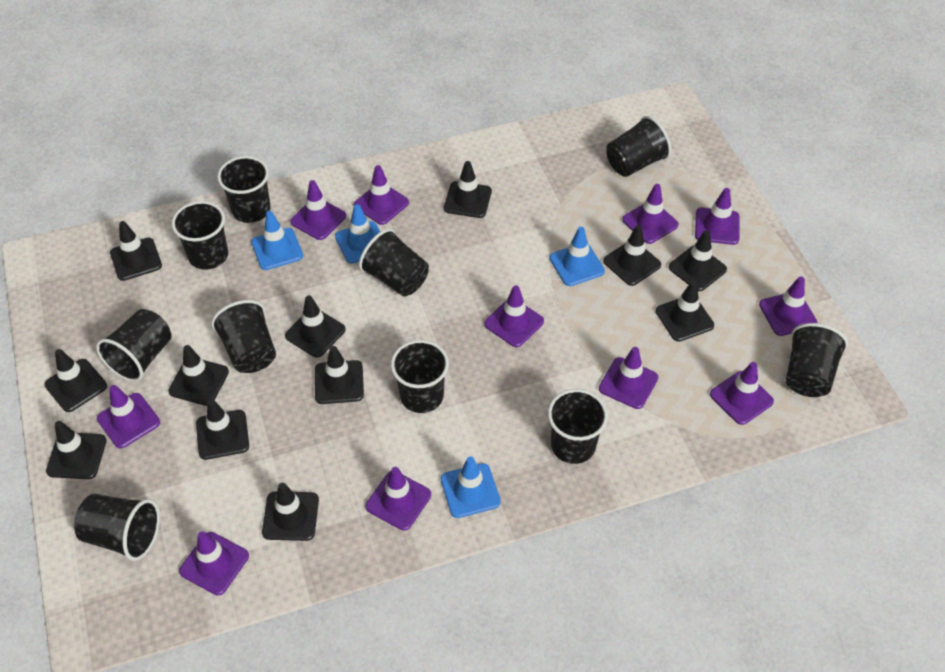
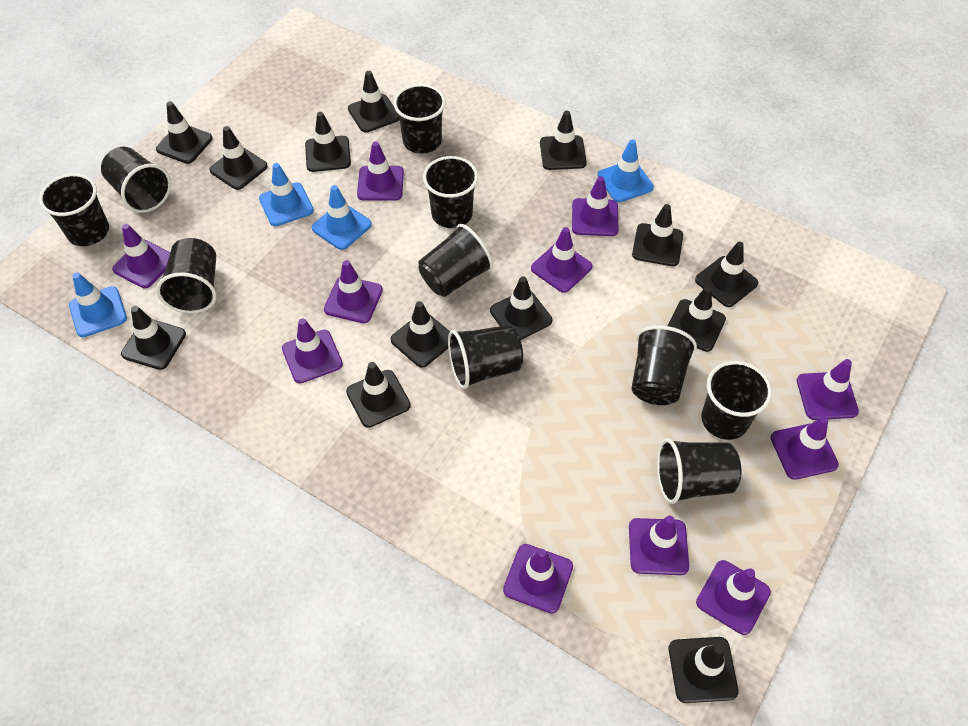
black traffic cone: [44,349,107,412] [46,421,106,479] [110,221,162,281] [168,345,229,406] [196,399,249,460] [262,483,319,541] [285,296,346,357] [315,346,364,404] [444,161,492,218] [603,225,661,286] [656,281,714,342] [669,230,727,291] = 12 -> [121,306,186,370] [156,101,213,164] [210,126,268,190] [305,112,351,172] [346,362,411,428] [348,71,399,133] [390,301,450,368] [490,276,552,340] [540,111,587,170] [632,204,683,266] [667,287,726,352] [669,637,739,703] [695,242,758,307] = 13

